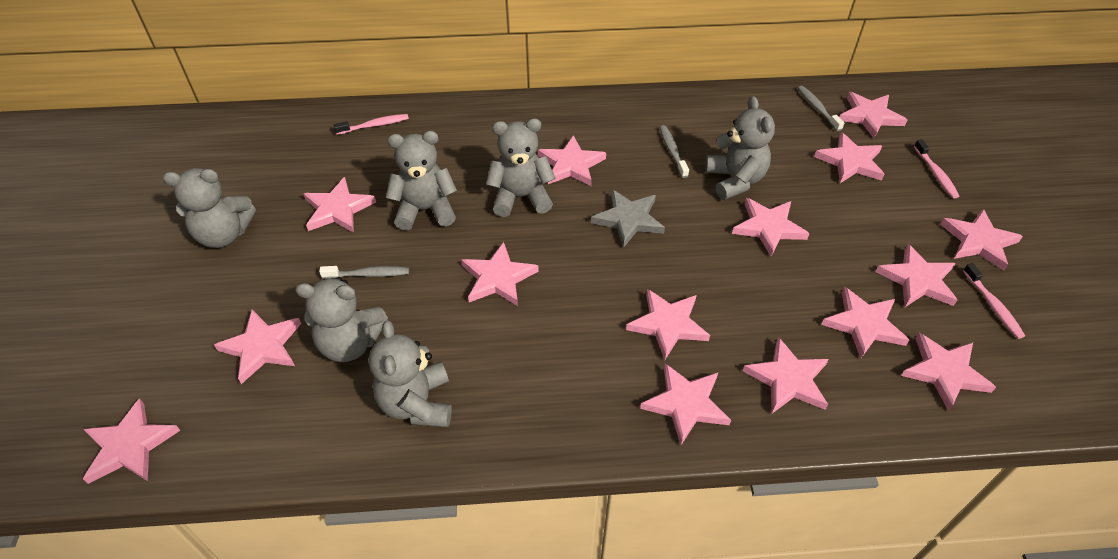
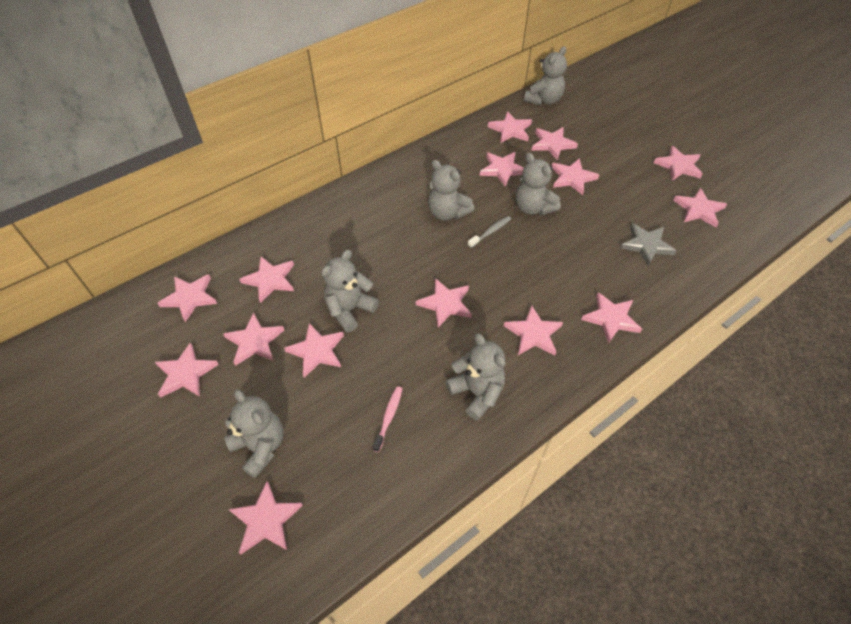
grey toothbrush: [319,266,409,279] [660,125,689,178] [798,86,844,131] = 3 -> [468,216,511,248] = 1
pink toothbrush: [334,114,409,135] [914,139,960,199] [963,263,1025,339] = 3 -> [373,386,403,452] = 1

